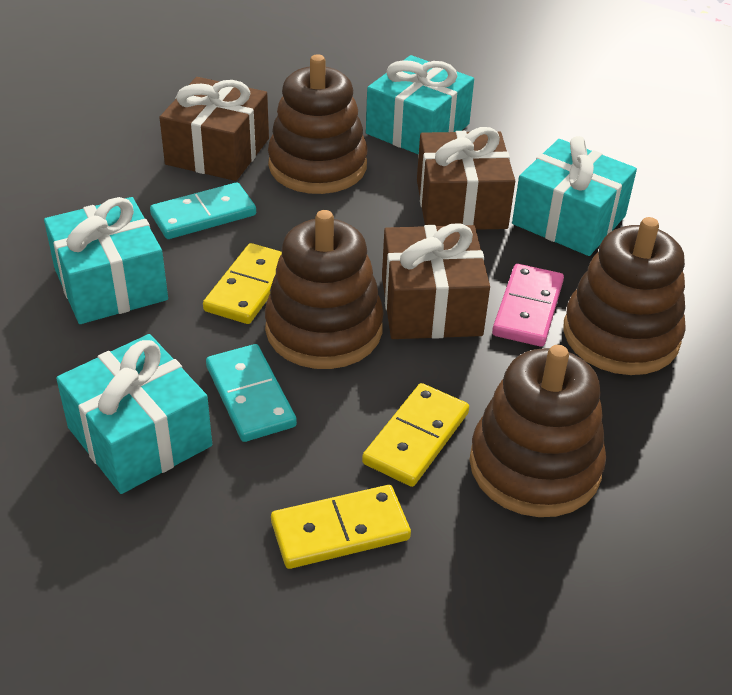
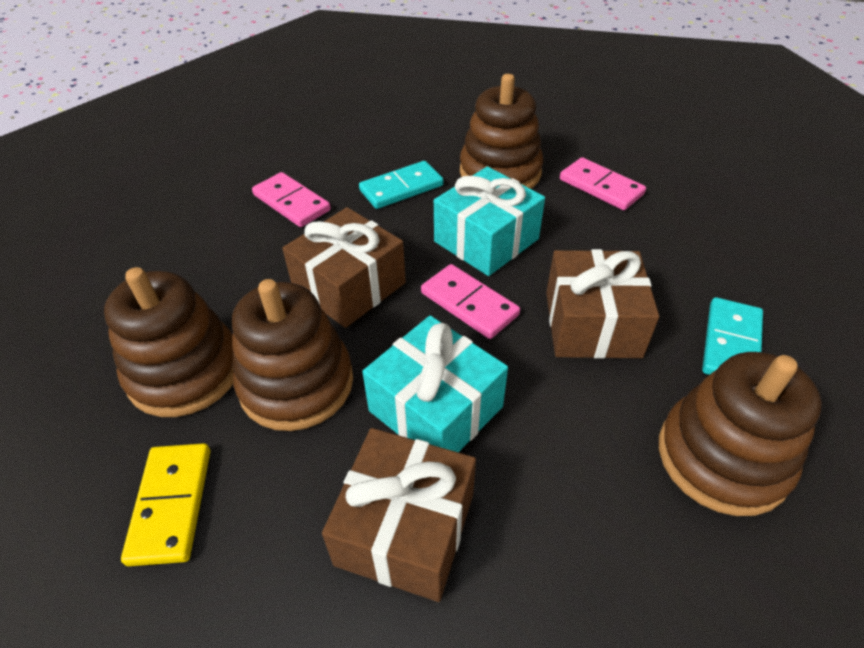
pink domino: [492,264,564,347] = 1 -> [252,172,331,227] [421,264,520,339] [560,157,646,210] = 3
turquoise gift: [44,197,168,324] [56,334,212,494] [366,55,474,155] [512,136,637,256] = 4 -> [362,315,508,452] [434,166,545,276] = 2
yellow domino: [203,243,282,324] [271,485,411,569] [362,383,469,487] = 3 -> [121,443,210,566] = 1

